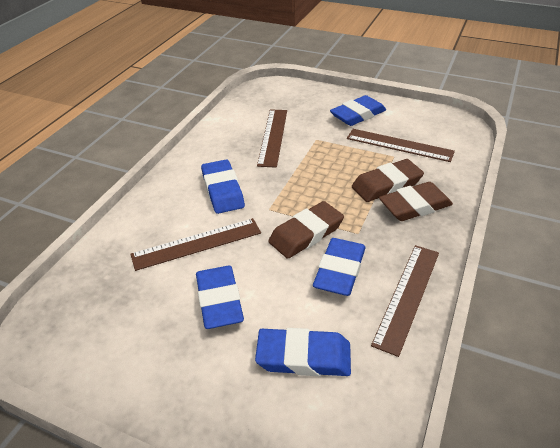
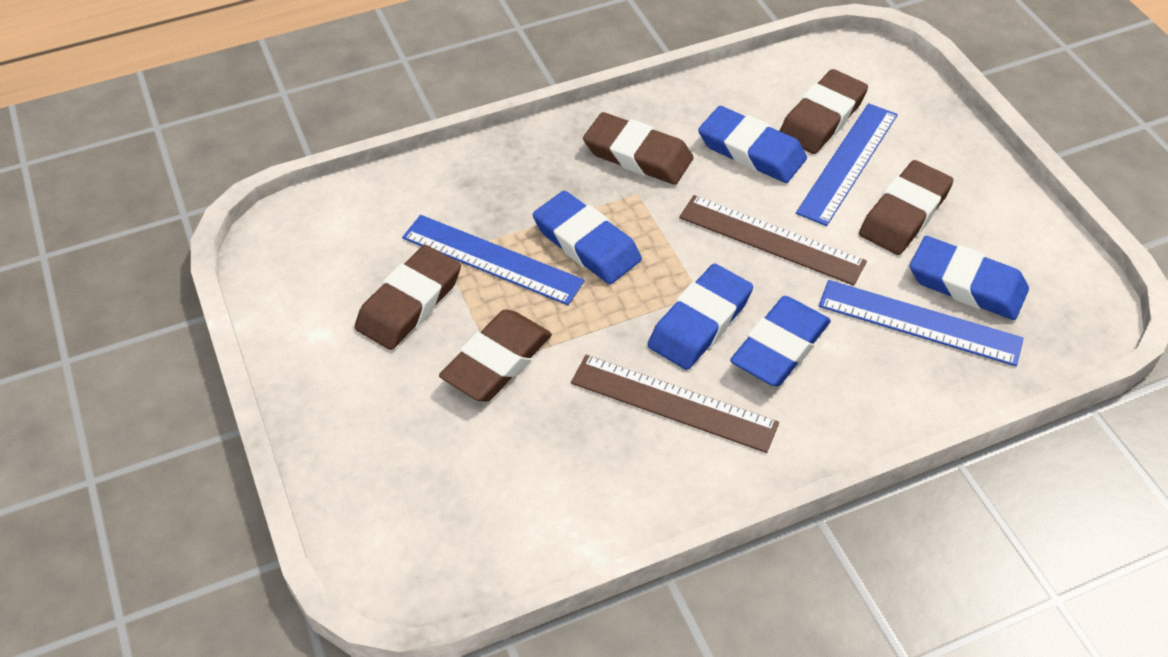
blue ruler: none = 0 -> [402,215,585,305] [796,103,898,226] [819,280,1024,366] = 3
brown eraser: [268,201,344,259] [352,159,424,202] [379,182,453,221] = 3 -> [355,245,461,350] [439,309,552,402] [583,112,694,185] [780,69,868,154] [859,160,954,255] = 5
brown ruler: [130,218,261,271] [257,109,287,168] [347,129,455,162] [371,245,439,357] = 4 -> [571,355,779,453] [679,195,867,286] = 2

